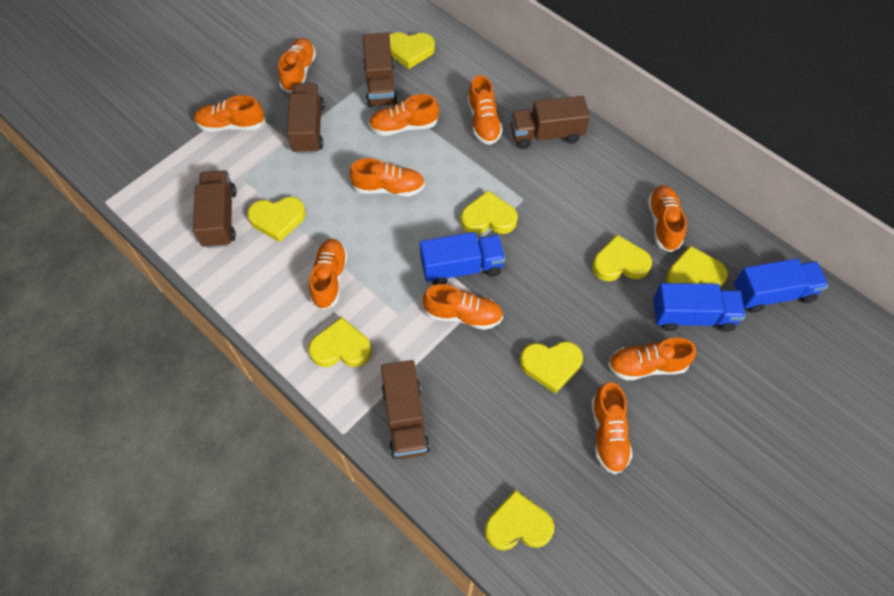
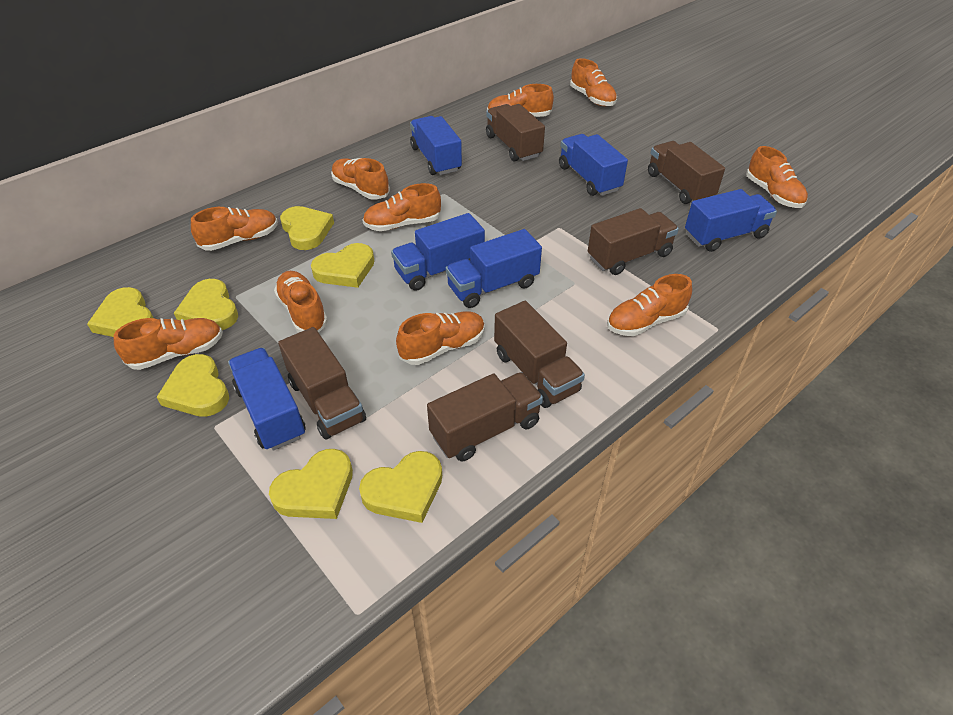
blue truck: [420,232,505,285] [653,283,745,332] [734,258,828,313] = 3 -> [228,348,306,451] [391,213,485,291] [410,116,462,175] [446,229,542,308] [559,134,628,196] [685,189,777,252] = 6
brown truck: [193,170,237,248] [287,83,325,154] [363,32,398,108] [381,360,430,459] [510,96,590,149] = 5 -> [278,327,366,440] [427,372,543,461] [486,104,545,161] [494,301,585,408] [588,208,679,275] [648,141,725,204] = 6
yellow heart: [247,197,306,242] [308,317,372,367] [389,32,435,69] [461,190,518,234] [485,490,554,551] [520,341,583,393] [592,235,652,281] [666,246,728,287] = 8 -> [87,287,153,337] [157,354,229,417] [174,279,238,330] [269,449,353,519] [280,206,334,250] [311,243,374,288] [359,451,442,523] = 7

